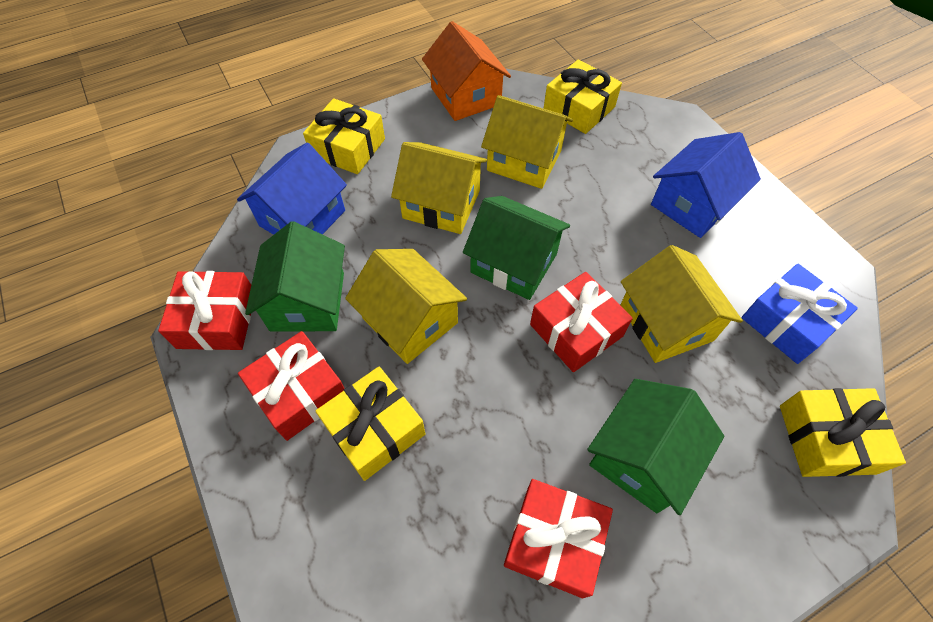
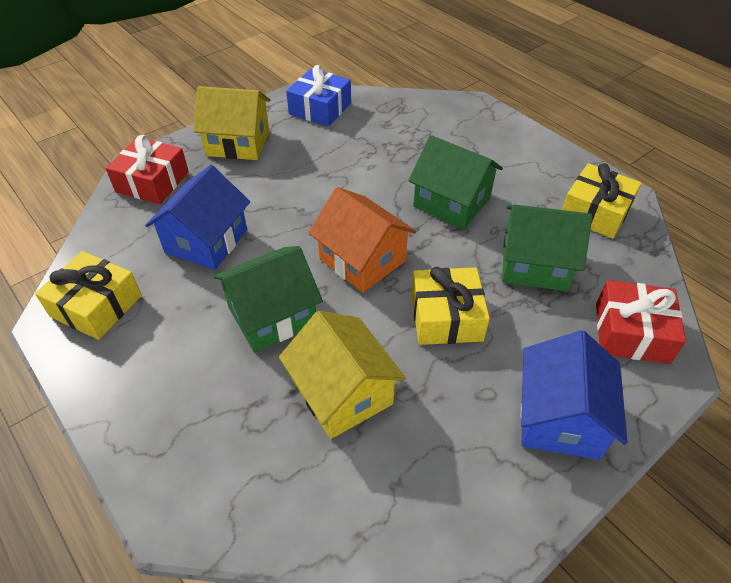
red gift: [158,271,251,350] [238,331,345,441] [504,479,613,598] [530,272,633,372] = 4 -> [106,135,189,204] [596,280,686,364] = 2
yellow gift: [303,98,385,174] [316,367,425,481] [543,59,622,134] [780,388,906,477] = 4 -> [35,251,142,340] [411,267,490,345] [562,163,642,238] = 3
yellow house: [345,249,467,364] [391,142,487,234] [481,95,573,189] [620,245,743,363] = 4 -> [194,86,270,160] [279,311,406,439] = 2

